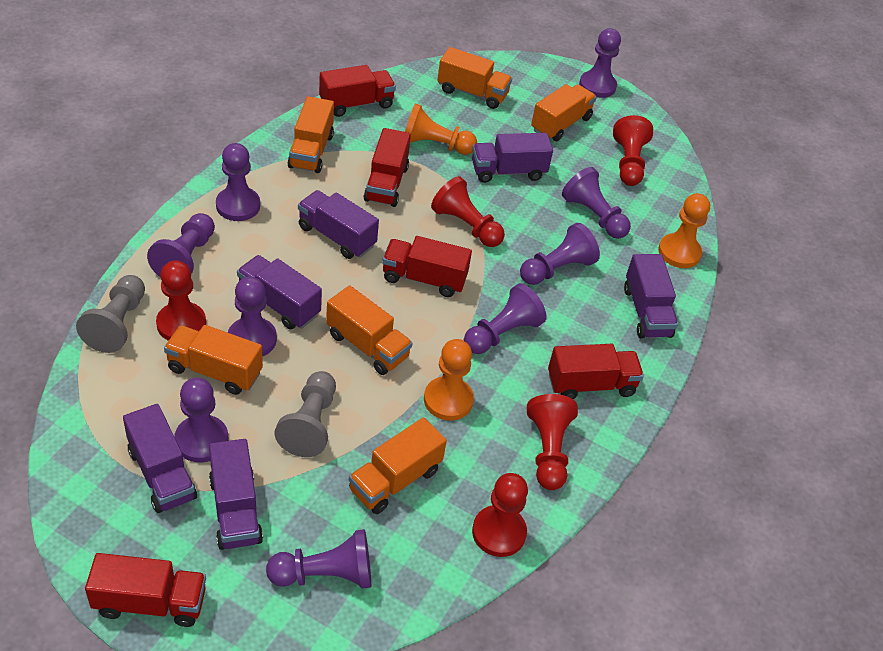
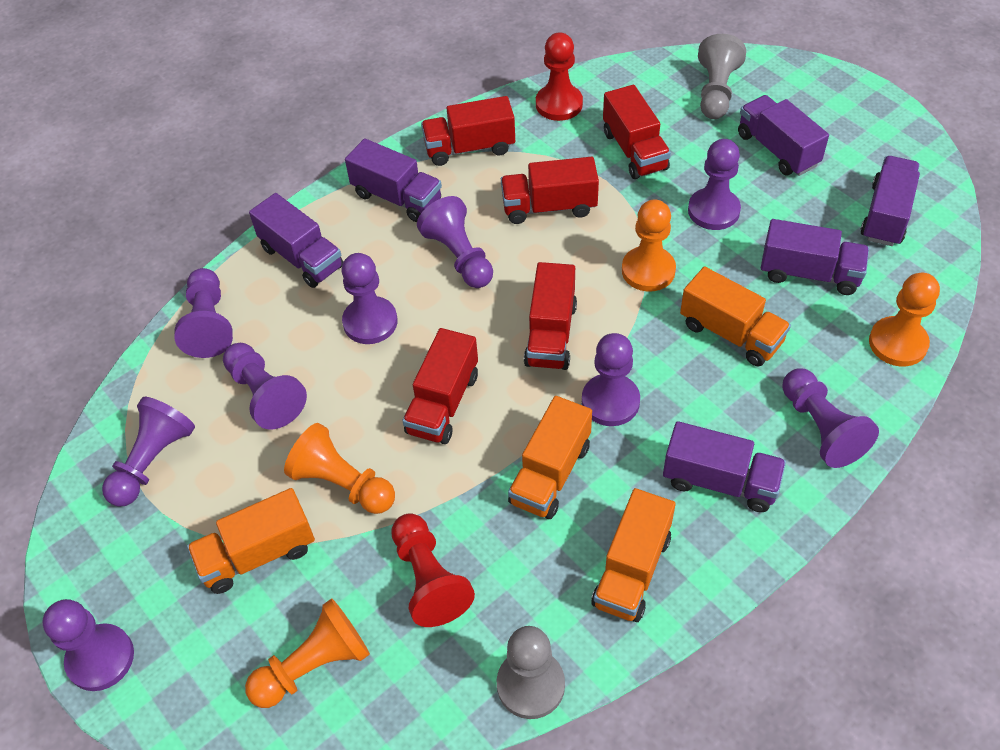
orange pawn: [405,103,477,155] [424,339,474,421] [658,193,710,268] = 3 -> [245,598,370,708] [284,423,395,514] [622,200,676,292] [869,273,940,366] = 4
orange truck: [164,325,263,395] [288,96,334,173] [326,285,412,375] [349,417,447,514] [437,47,512,109] [531,84,597,141] = 6 -> [187,488,315,594] [508,396,592,519] [591,488,675,622] [680,267,791,366] = 4
red pawn: [156,260,206,341] [431,176,505,247] [472,473,528,557] [527,394,578,490] [613,115,653,186] = 5 -> [391,513,475,627] [536,33,583,121] = 2

